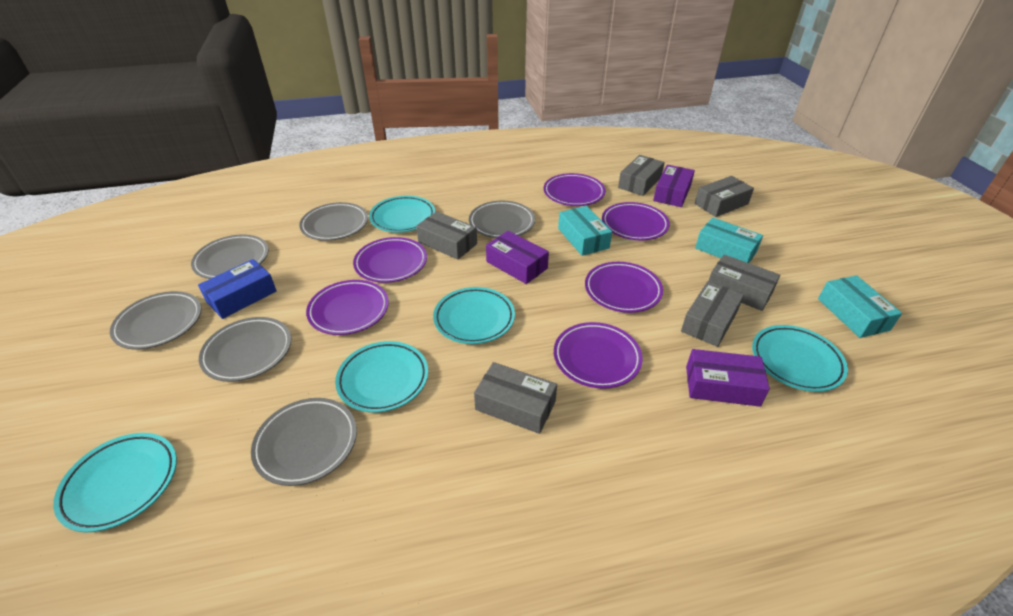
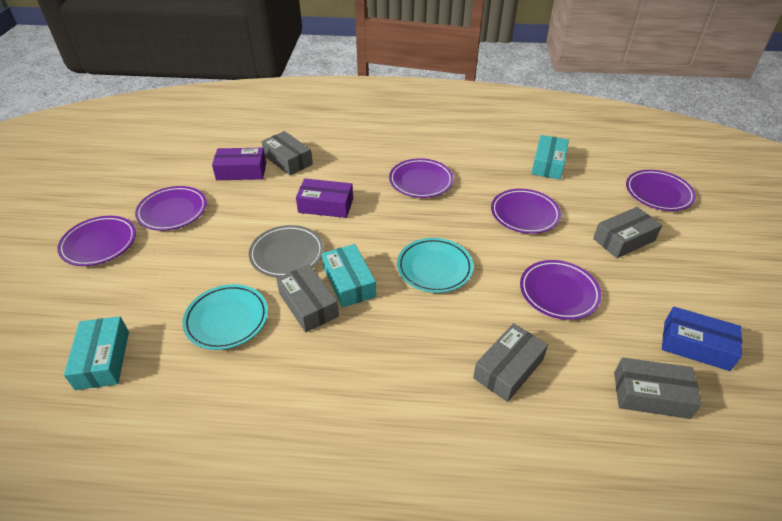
grey box: [416,211,477,260] [474,362,557,434] [618,155,665,196] [681,281,744,347] [694,176,754,217] [709,254,780,311] = 6 -> [261,131,313,175] [276,264,339,332] [473,323,548,402] [593,207,662,258] [614,357,702,419] = 5
grey plate: [110,291,202,349] [191,234,269,279] [199,317,291,382] [251,398,357,486] [299,202,368,241] [469,201,535,238] = 6 -> [249,225,324,278] = 1
purple box: [486,231,549,284] [653,165,695,207] [686,349,770,407] = 3 -> [212,148,266,180] [296,178,353,218] = 2
turquoise plate: [53,433,177,532] [335,341,428,413] [369,196,435,233] [433,287,515,344] [752,325,848,392] = 5 -> [182,284,268,350] [397,238,473,293] = 2

